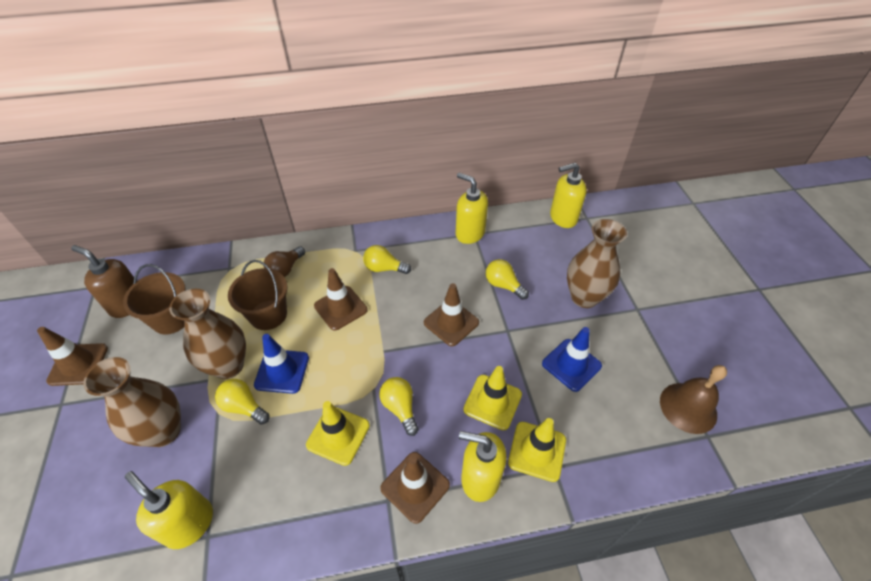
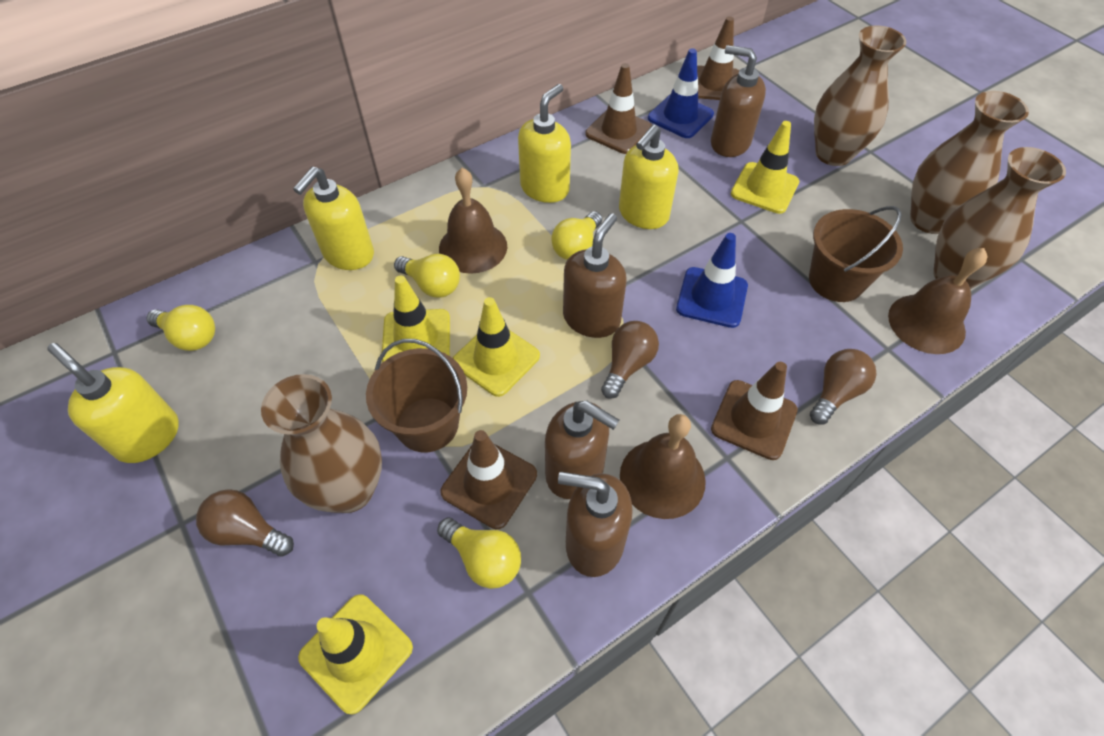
brown bell: [660,365,727,434] = 1 -> [439,168,507,274] [620,414,706,519] [888,248,988,354] = 3
brown light bulb: [263,246,305,277] = 1 -> [196,489,294,557] [601,321,659,399] [810,349,877,424] = 3
brown soap dispenser: [71,245,137,318] = 1 -> [545,401,619,499] [558,472,633,577] [563,213,626,338] [711,45,766,157] = 4
brown vase: [83,357,181,447] [169,289,246,379] [567,219,627,308] = 3 -> [261,374,382,513] [814,26,907,166] [910,91,1029,234] [933,147,1066,289] = 4
yellow traffic cone: [306,401,370,466] [463,366,522,430] [508,418,566,482] = 3 -> [298,594,413,715] [382,275,450,363] [453,297,540,397] [731,121,799,214] = 4

